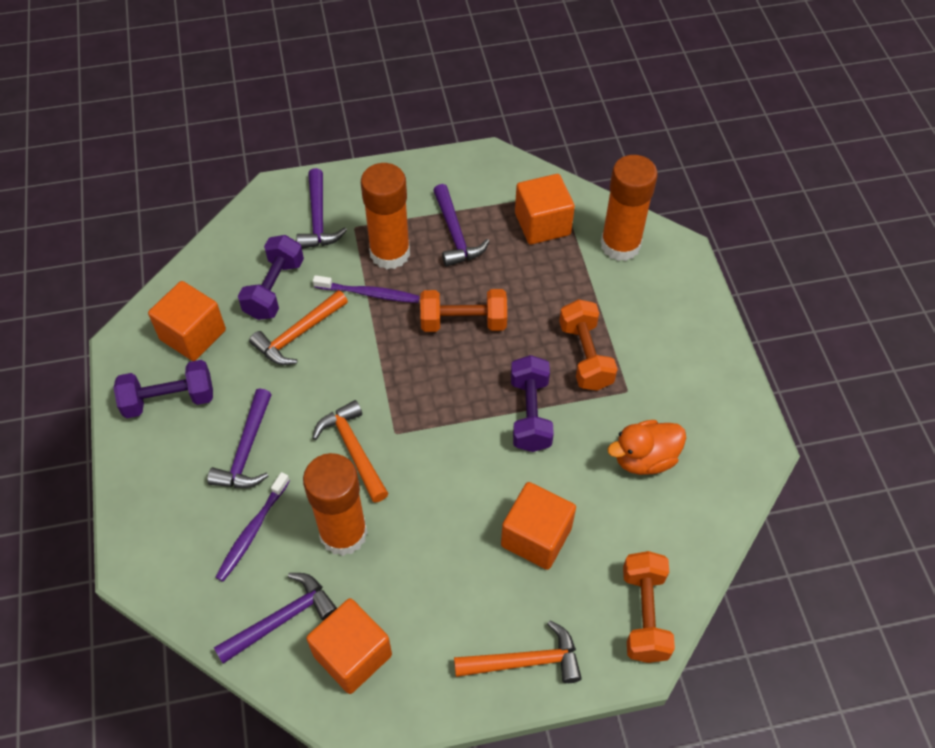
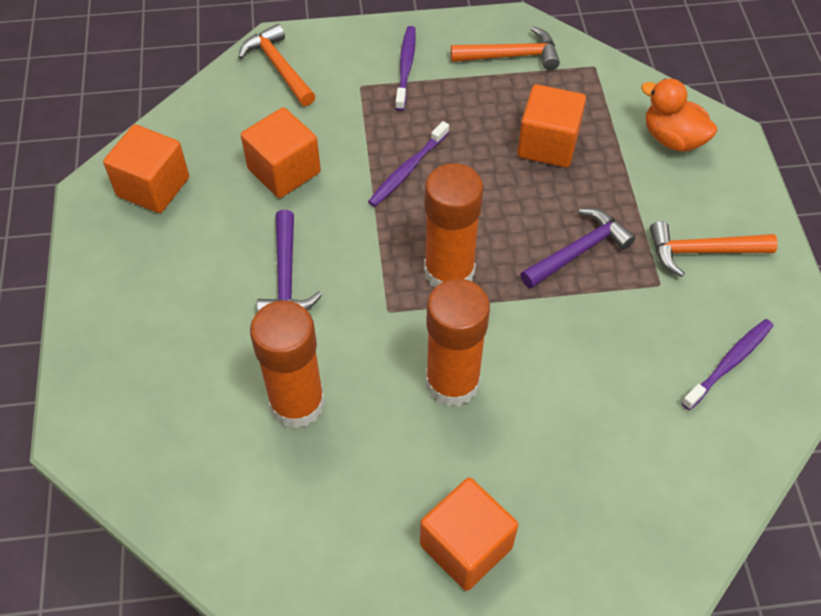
orange dumbbell: [420,289,507,332] [559,299,618,391] [623,551,675,663] = 3 -> none = 0
purple dumbbell: [114,360,213,418] [238,235,304,320] [511,355,554,452] = 3 -> none = 0
purple hammer: [207,388,272,488] [214,573,337,664] [297,168,347,249] [433,184,490,267] = 4 -> [257,210,322,312] [520,208,636,289] = 2
purple toothbrush: [215,472,290,582] [313,275,420,303] = 2 -> [368,121,449,207] [395,26,416,111] [681,319,774,410] = 3

